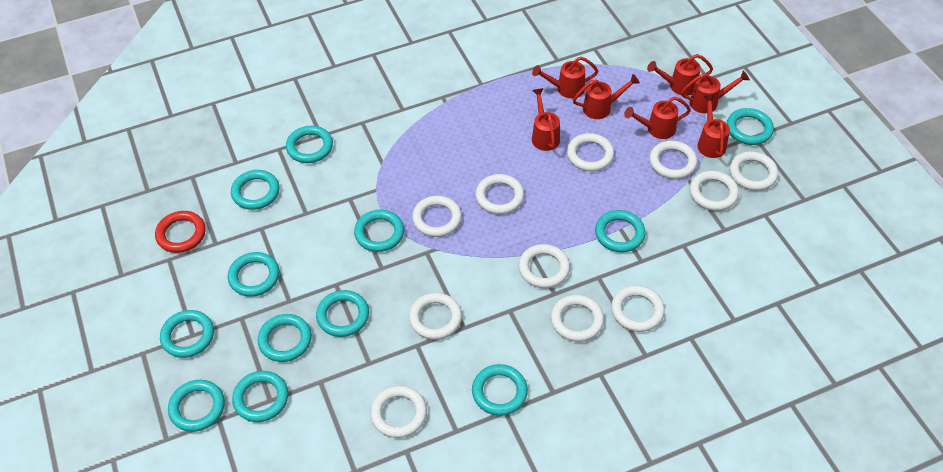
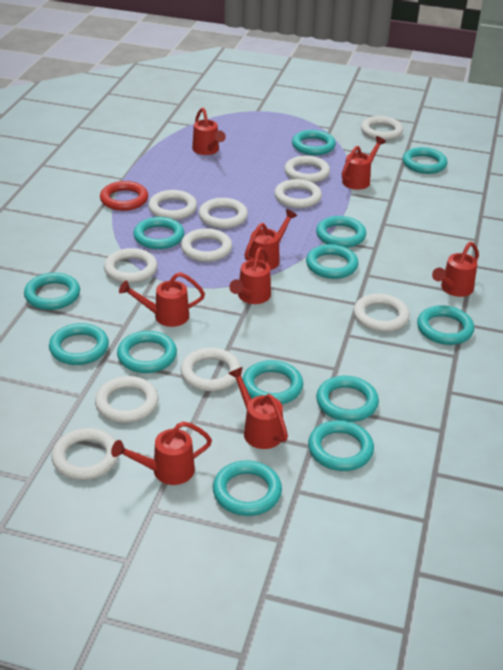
red watering can: [532,57,598,99] [532,88,560,151] [573,74,640,119] [624,97,691,139] [647,54,713,96] [681,71,750,113] [697,95,730,158] = 7 -> [111,421,212,485] [119,272,205,327] [192,108,226,155] [228,367,288,449] [229,247,271,304] [244,209,297,270] [342,136,386,190] [432,242,479,297] = 8
turquoise ring: [160,310,214,358] [168,380,225,432] [228,252,279,297] [231,170,280,210] [232,371,288,422] [258,314,312,362] [286,126,333,163] [316,290,369,337] [354,210,404,252] [472,364,528,416] [595,210,646,252] [727,108,774,145] = 12 -> [24,273,80,310] [49,323,109,365] [117,331,177,373] [133,217,184,249] [213,461,282,516] [242,360,303,404] [292,130,336,155] [306,244,358,279] [308,420,374,471] [316,216,366,248] [316,376,379,422] [403,147,448,174] [417,305,474,345] = 13

